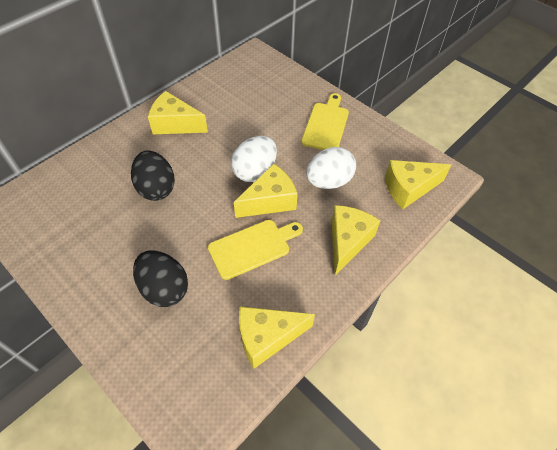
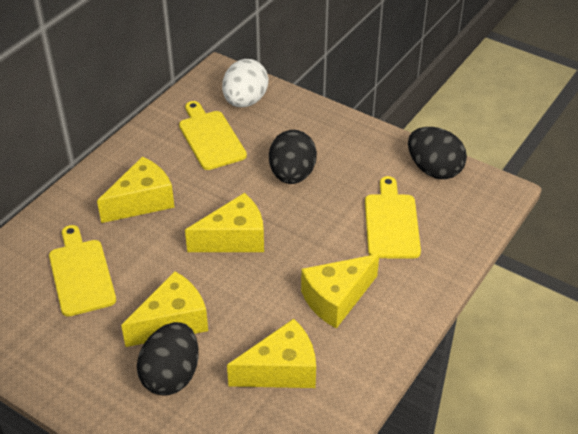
black egg: [131,150,175,201] [133,250,188,307] = 2 -> [137,322,199,396] [269,130,317,184] [408,127,467,179] = 3
white egg: [231,136,277,182] [306,147,356,189] = 2 -> [222,59,268,107] = 1
yellow cutting board: [208,220,303,280] [301,93,349,150] = 2 -> [49,225,116,317] [179,101,247,170] [365,176,421,258] = 3

